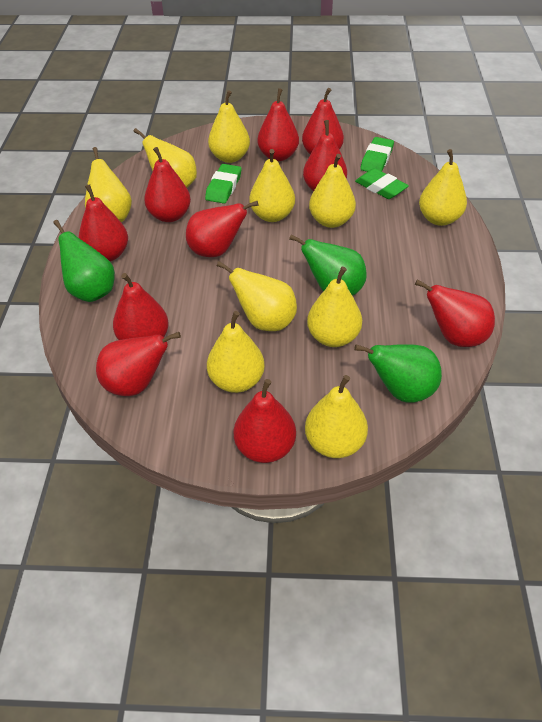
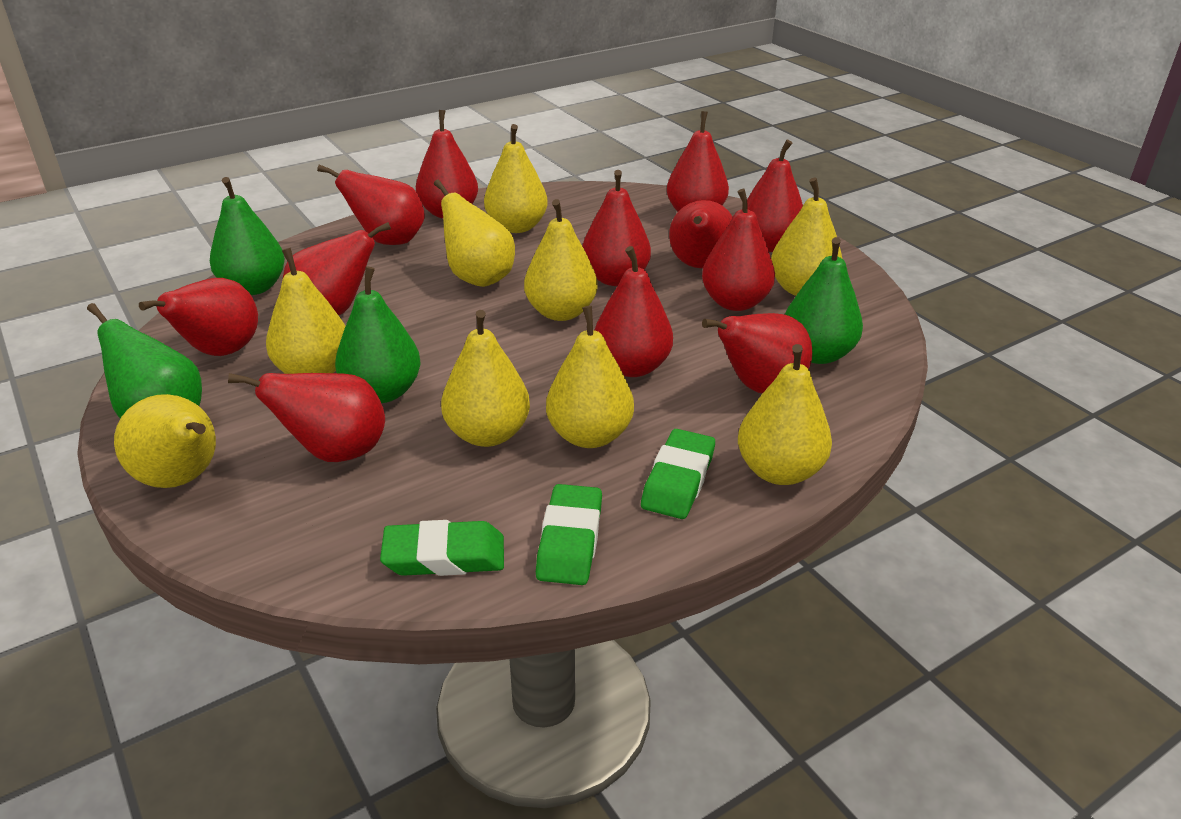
green pear: [53,220,115,302] [289,234,367,296] [354,344,442,403] = 3 -> [87,303,202,418] [210,177,285,295] [335,266,421,403] [784,237,863,364] = 4
red pear: [79,184,128,261] [96,332,181,396] [113,273,169,340] [144,147,191,222] [186,201,258,257] [233,379,296,463] [258,88,299,161] [302,88,344,154] [303,120,347,191] [415,279,495,347] = 10 -> [139,278,258,356] [228,373,385,462] [283,222,391,315] [317,164,425,245] [416,110,478,219] [582,170,651,286] [594,246,673,377] [667,111,729,212] [669,200,733,268] [702,189,775,311] [702,313,812,394] [742,140,803,252] = 12
yellow pear: [85,147,132,222] [134,128,197,188] [207,311,265,393] [208,90,250,163] [217,261,297,331] [249,149,295,222] [305,375,368,458] [307,267,362,347] [309,154,356,228] [419,149,467,226] = 10 -> [114,394,216,488] [266,248,345,374] [434,180,515,287] [441,310,530,447] [484,124,548,233] [524,199,598,321] [546,306,634,448] [738,344,832,485] [771,177,842,296] = 9

